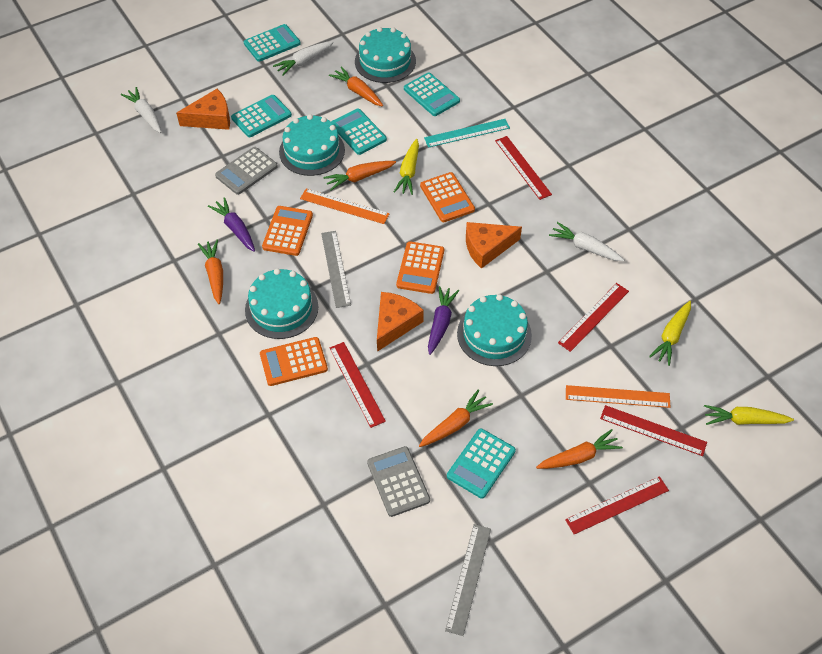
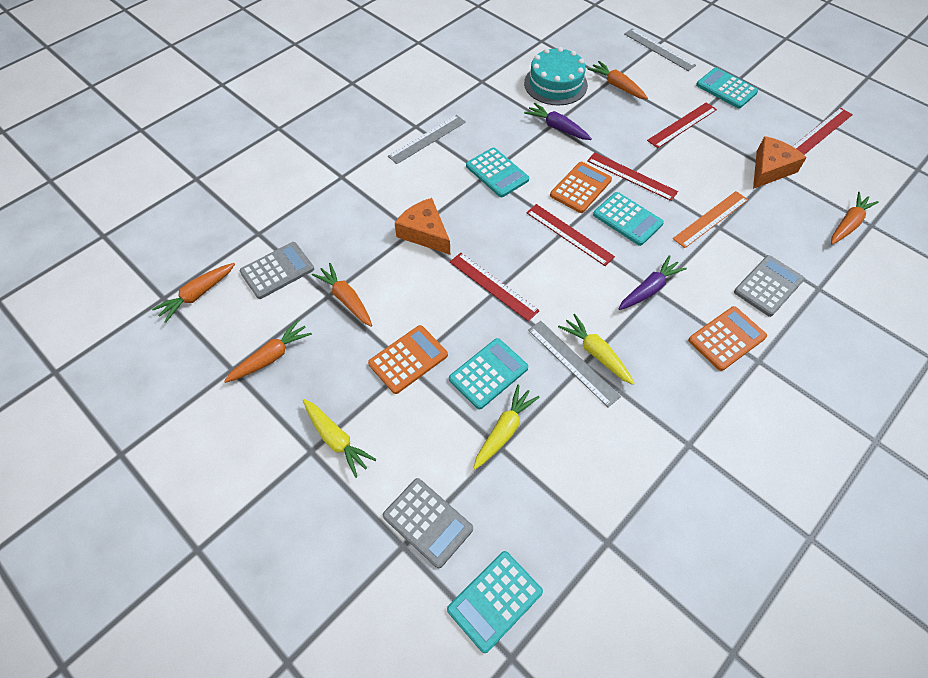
grey calculator: [215,147,278,195] [367,446,430,517] = 2 -> [240,242,314,299] [383,478,473,568] [734,255,805,317] = 3
grey ruler: [321,231,351,308] [445,524,491,636] = 2 -> [388,115,466,164] [528,321,621,407] [624,28,696,71] = 3
orange calculator: [260,337,328,386] [262,206,313,256] [396,241,444,294] [420,172,475,222] = 4 -> [368,325,448,394] [550,162,612,213] [688,306,767,371] = 3
orange cheese: [176,89,230,130] [377,292,424,352] [466,222,522,269] = 3 -> [395,198,450,255] [753,136,807,189] = 2
orange ruler: [300,189,390,224] [566,385,670,408] = 2 -> [673,191,748,248] = 1
turquoise cake: [245,269,318,339] [279,114,345,176] [355,27,416,83] [457,294,532,366] = 4 -> [524,47,588,106] = 1
turquoise ruler: [424,119,510,148] = 1 -> none = 0
white carrot: [121,87,161,133] [273,41,334,76] [549,222,624,261] = 3 -> none = 0

